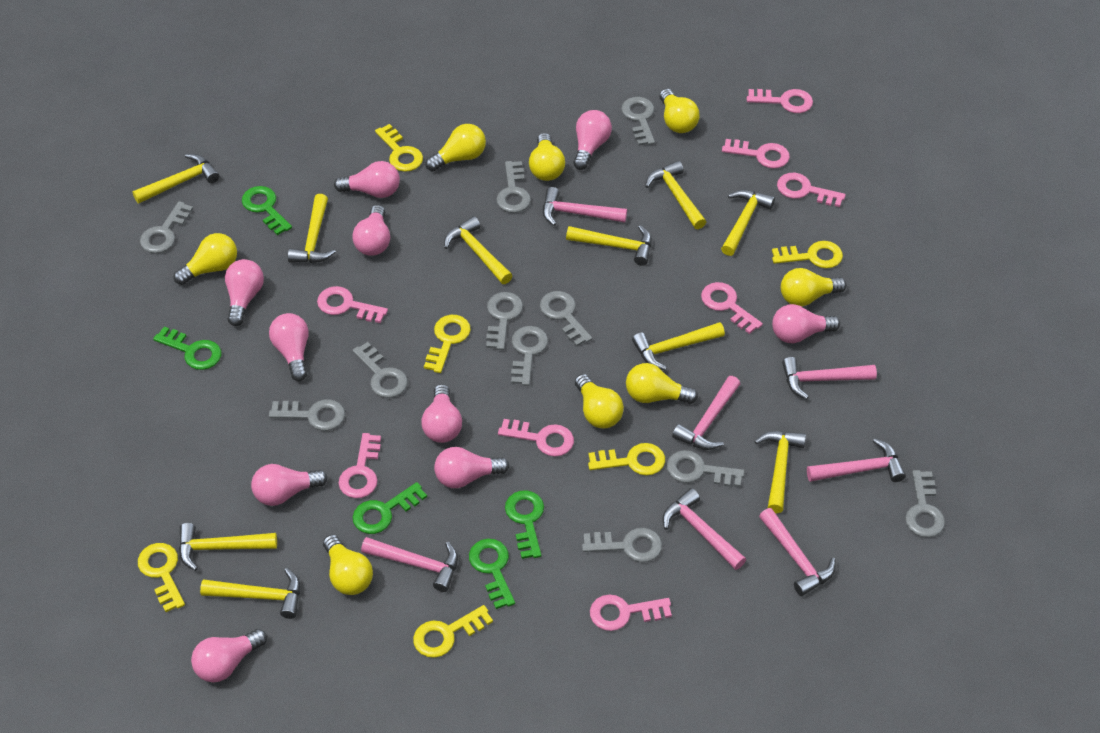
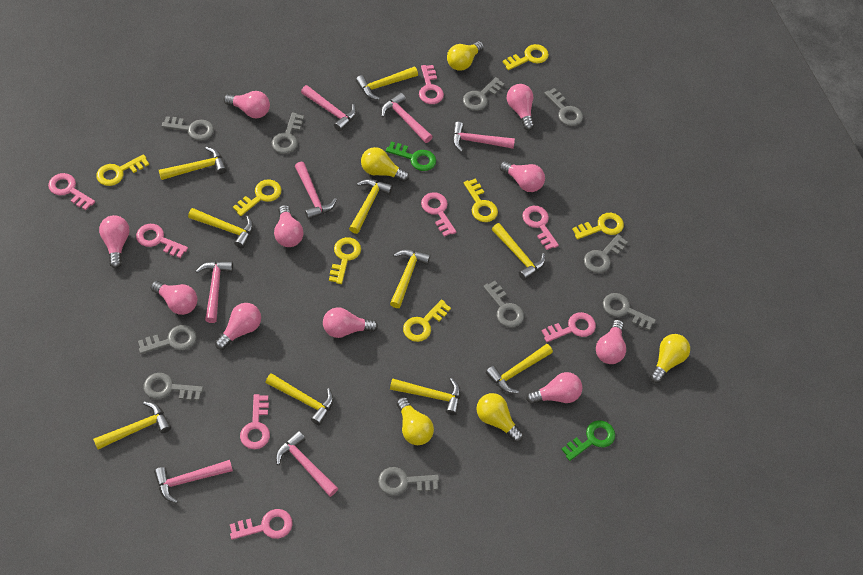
green key: [153,326,221,370] [242,186,292,235] [353,482,427,534] [469,539,515,609] [505,490,544,559] = 5 -> [386,141,436,171] [561,420,615,461] = 2
grey key: [140,201,193,253] [269,399,345,431] [352,342,408,398] [486,292,523,350] [496,161,531,213] [511,326,548,386] [540,291,592,346] [582,528,662,562] [621,97,655,146] [667,450,744,487] [905,470,945,538] = 11 -> [138,325,197,354] [144,373,203,400] [162,116,214,141] [272,112,304,154] [378,467,439,495] [463,77,505,111] [483,281,524,327] [544,88,583,126] [584,234,628,273] [603,293,656,330] = 10
yellow key: [138,543,185,612] [375,124,423,172] [413,605,493,658] [424,315,471,373] [588,443,665,475] [772,241,843,268] = 6 -> [96,154,149,186] [233,179,282,216] [329,237,361,284] [403,299,451,342] [463,179,498,222] [503,44,549,70] [572,213,624,239] = 7
yellow light bulb: [174,233,237,285] [323,534,373,595] [425,124,486,171] [529,133,565,181] [575,374,624,428] [626,363,698,404] [659,89,700,133] [781,268,846,306] = 8 -> [361,147,409,182] [397,397,434,445] [447,41,484,71] [476,393,523,442] [650,334,690,383] = 5

